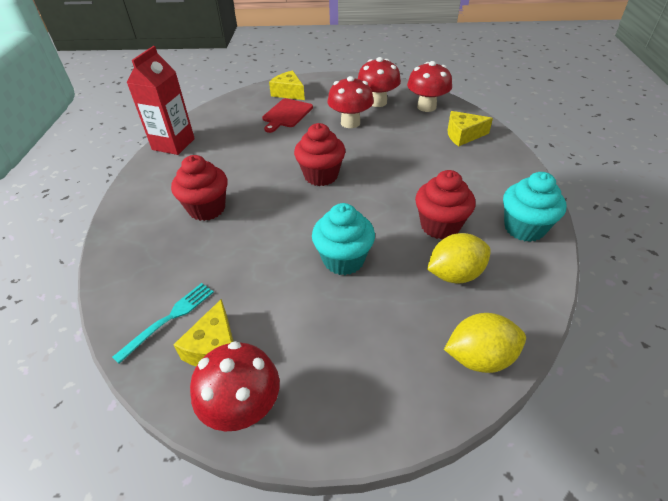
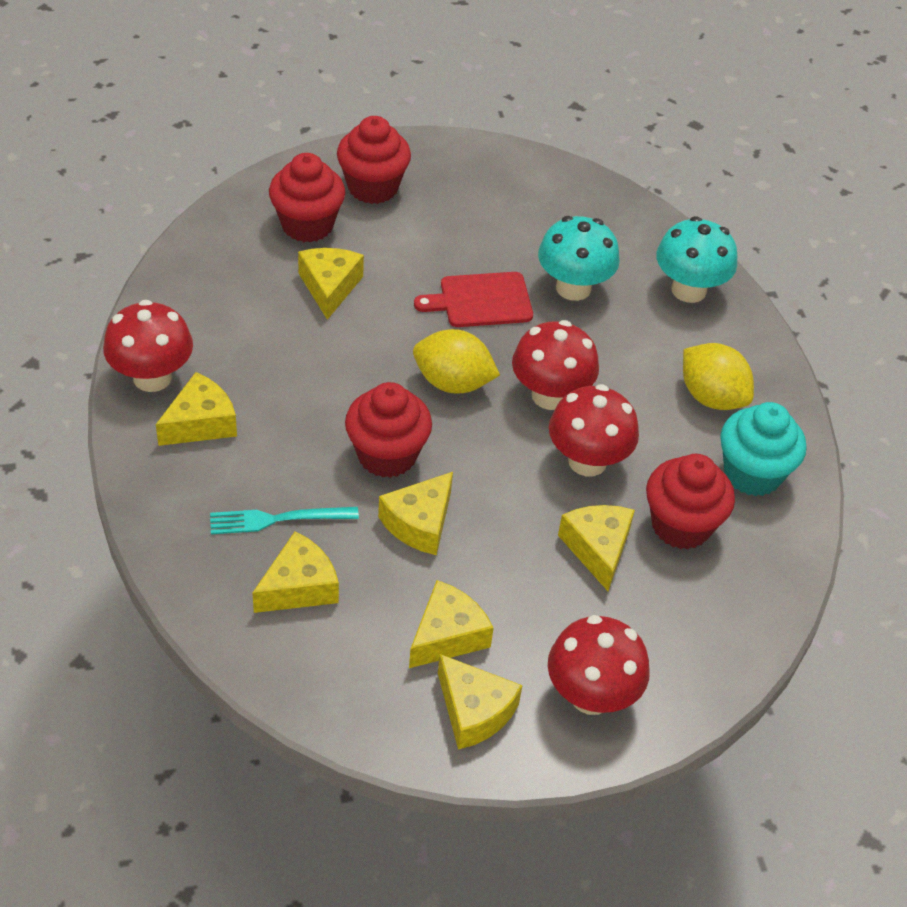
red carton: [126,46,195,155] = 1 -> none = 0
red cupcake: [171,155,228,221] [294,123,346,186] [415,170,476,240] = 3 -> [269,153,345,243] [337,116,411,204] [345,382,432,478] [646,454,735,549] = 4
turquoise cupcake: [312,203,375,275] [503,172,566,242] = 2 -> [720,402,806,496] = 1
turquoise mushroom: none = 0 -> [538,216,620,301] [656,216,737,303] = 2
yellow cheese: [174,299,234,366] [269,71,305,100] [447,111,493,146] = 3 -> [156,372,237,446] [252,531,339,613] [298,248,364,320] [378,472,453,555] [409,580,494,668] [438,654,523,750] [558,505,635,591] = 7

